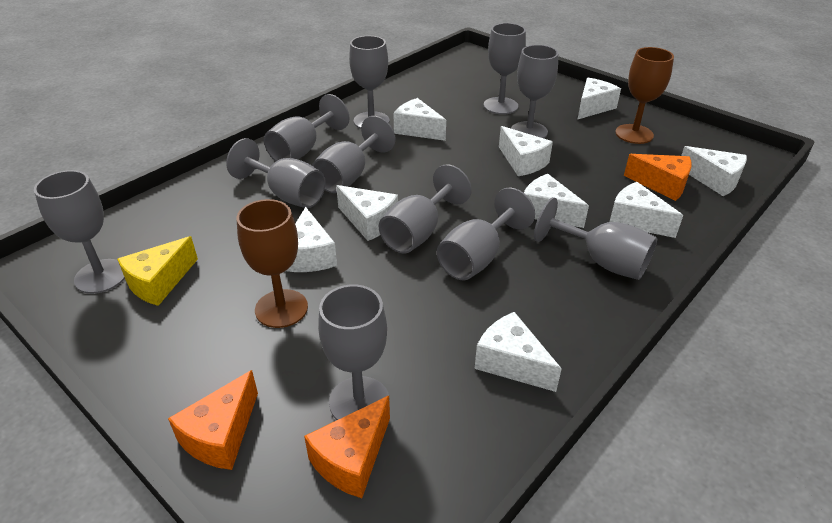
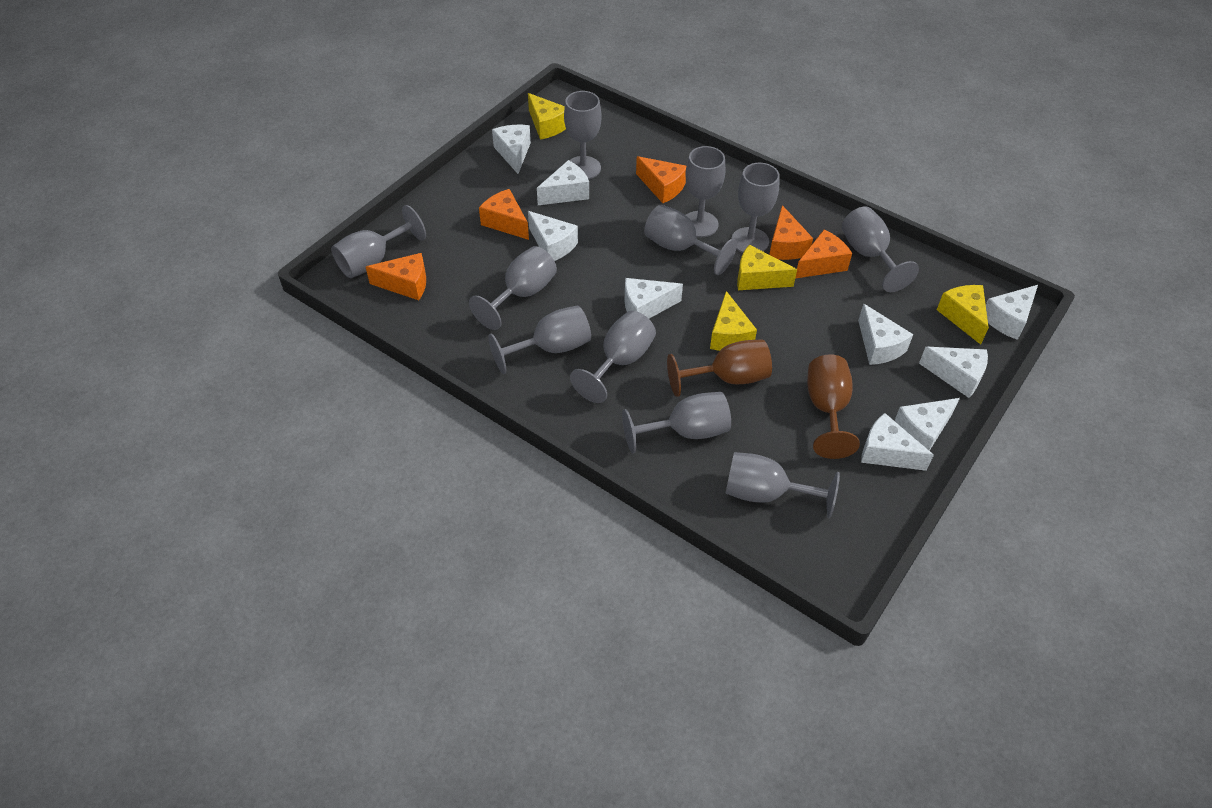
orange cheese: [168,370,258,470] [304,396,390,498] [624,154,692,201] = 3 -> [366,253,426,300] [479,189,529,240] [636,156,686,203] [769,205,813,260] [796,229,852,278] = 5
yellow cheese: [117,236,198,306] = 1 -> [528,93,566,140] [710,291,757,351] [737,245,797,290] [937,285,989,345] = 4

